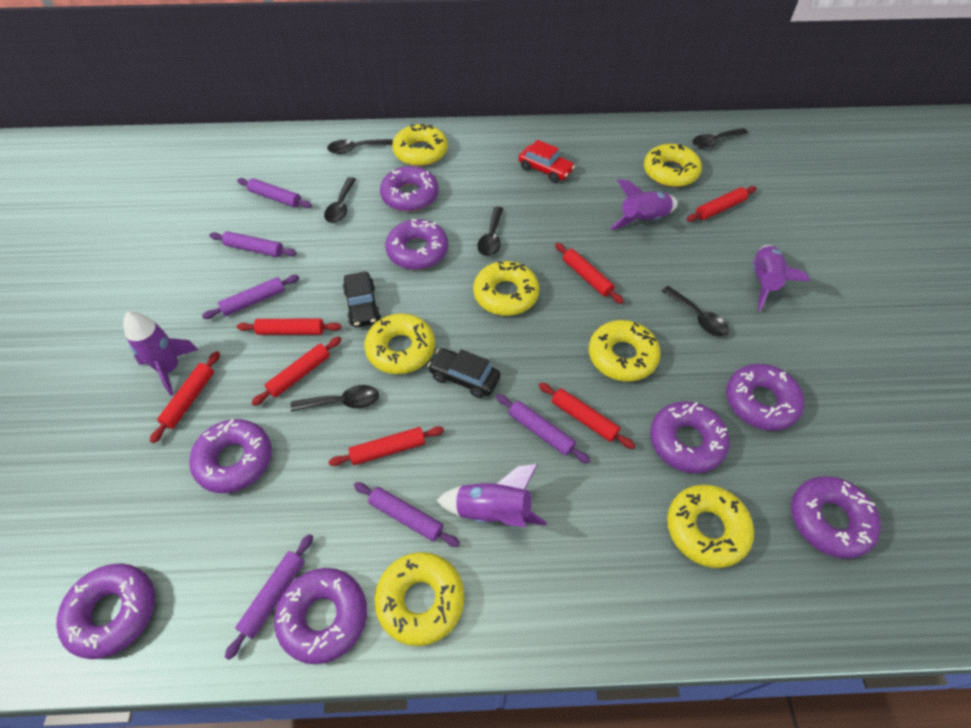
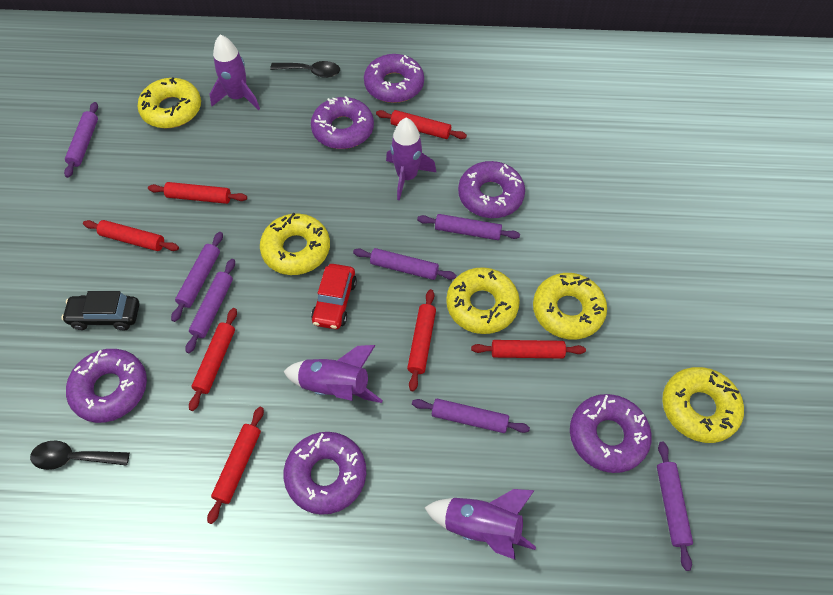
black car: [343,271,381,327] [428,348,500,398] = 2 -> [61,291,139,331] = 1
black spoon: [291,385,379,412] [324,177,356,223] [327,139,393,154] [477,207,503,256] [662,286,729,337] [693,128,748,149] = 6 -> [30,441,130,470] [270,61,340,78] = 2
purple donut: [56,563,155,659] [190,419,272,493] [274,568,367,664] [380,166,439,212] [385,219,448,270] [650,401,730,473] [726,364,804,431] [791,476,881,559] = 8 -> [66,349,147,423] [284,432,366,515] [311,96,374,149] [364,54,424,103] [458,161,525,218] [570,394,652,473] = 6
purple rolling pin: [202,275,299,319] [209,231,297,257] [225,534,313,660] [237,178,312,208] [354,482,460,547] [496,394,590,464] = 6 -> [64,102,98,178] [171,232,223,322] [185,259,235,353] [353,248,456,280] [412,399,530,433] [417,214,520,240] [657,442,693,571] = 7
yellow donut: [364,313,435,374] [375,552,464,646] [392,124,448,166] [473,261,539,316] [589,320,661,382] [644,144,702,187] [667,485,754,568] = 7 -> [137,77,201,128] [260,213,330,275] [446,267,520,334] [533,273,607,340] [662,367,744,443] = 5

